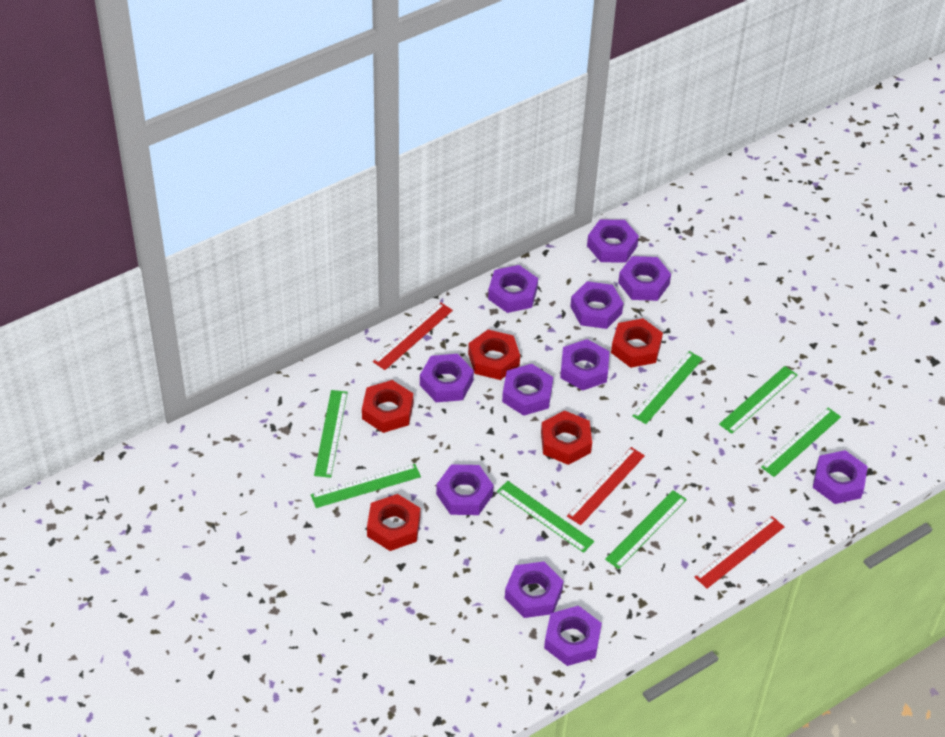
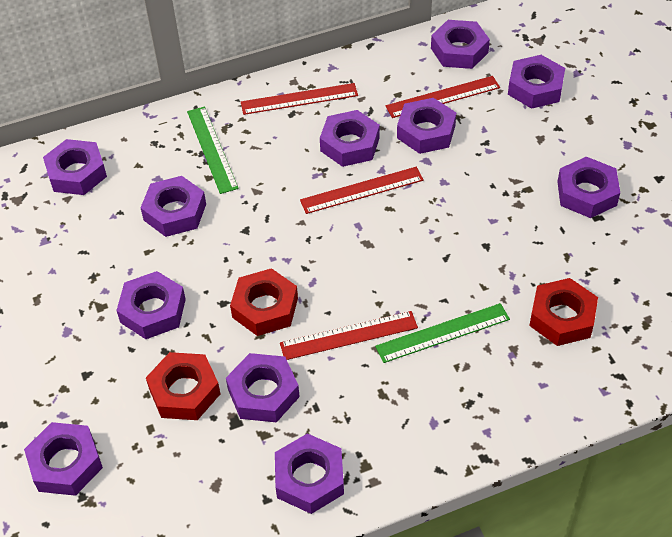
green ruler: [311,464,421,508] [314,390,348,478] [497,481,595,553] [605,490,687,569] [632,351,703,424] [719,366,797,434] [761,408,841,477] = 7 -> [187,107,239,194] [375,303,510,363] = 2
red nut: [362,380,413,433] [367,494,420,551] [468,330,520,380] [541,411,592,465] [611,318,663,368] = 5 -> [146,352,220,420] [230,268,298,336] [529,278,598,346] = 3
red ruler: [373,302,453,370] [567,447,645,525] [694,516,784,588] = 3 -> [241,83,358,115] [280,311,418,360] [300,167,424,214] [386,76,500,118] = 4

